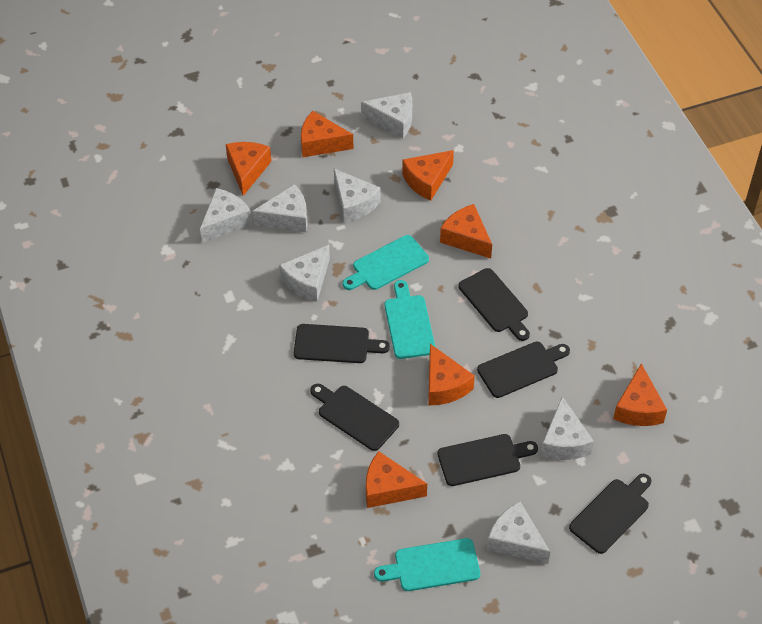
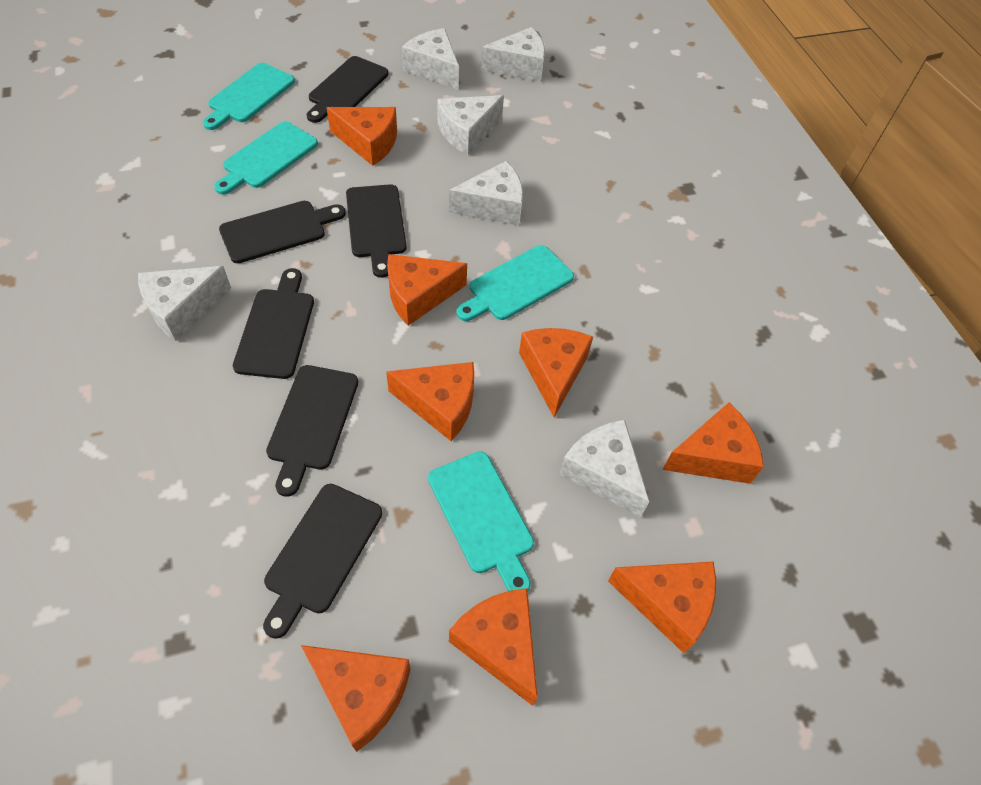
orange cheese: [226,142,271,196] [301,111,354,157] [366,451,427,508] [402,150,454,201] [428,344,475,405] [440,204,492,259] [613,363,667,426] = 7 -> [301,645,410,752] [326,107,397,166] [386,362,474,441] [387,254,467,326] [449,588,537,706] [519,328,593,417] [608,561,716,653] [662,402,764,484] = 8
turquoise cutting board: [343,235,429,290] [374,538,480,591] [385,280,435,359] = 3 -> [203,63,295,130] [214,121,318,195] [428,451,534,591] [456,245,574,321] = 4
white cheese: [200,188,252,243] [252,184,307,232] [279,245,330,302] [334,169,381,223] [361,92,412,138] [487,502,550,564] [540,396,594,460] = 7 -> [138,266,231,341] [402,28,459,90] [437,95,504,155] [449,161,523,226] [481,27,545,82] [560,420,649,518] = 6

